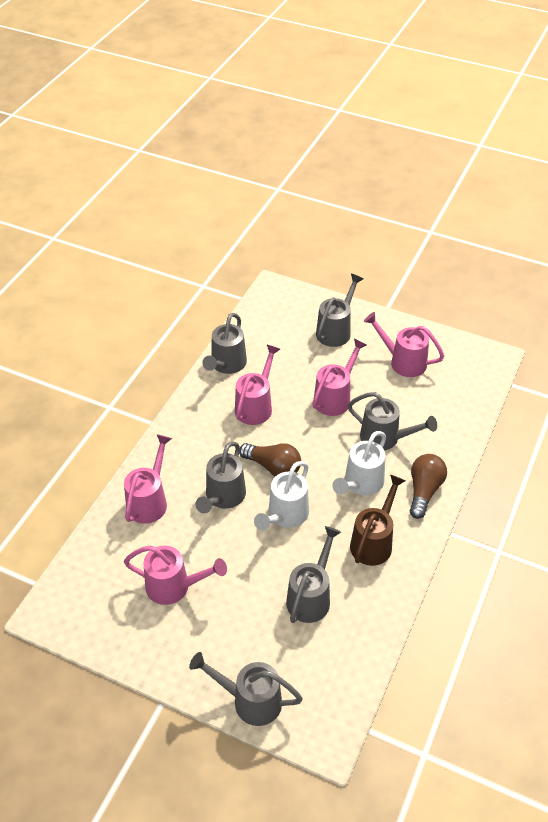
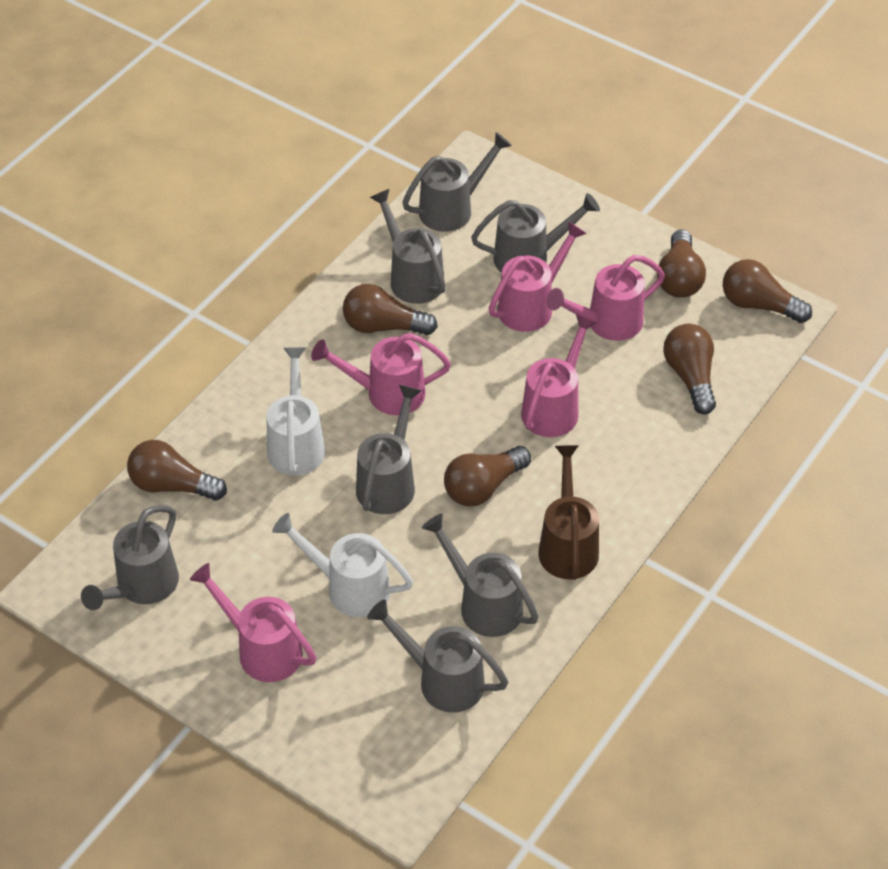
brown light bulb: [239,443,301,476] [410,454,447,519] = 2 -> [127,440,227,501] [343,284,438,335] [444,446,531,506] [657,229,706,298] [663,324,716,414] [723,259,812,323] = 6
grey watering can: [189,652,303,726] [195,441,246,513] [202,313,247,374] [286,526,341,623] [316,274,363,347] [348,392,437,451] = 6 -> [81,505,179,610] [356,385,422,514] [367,600,508,713] [370,189,446,304] [402,132,512,232] [422,514,539,637] [471,193,600,273] = 7

